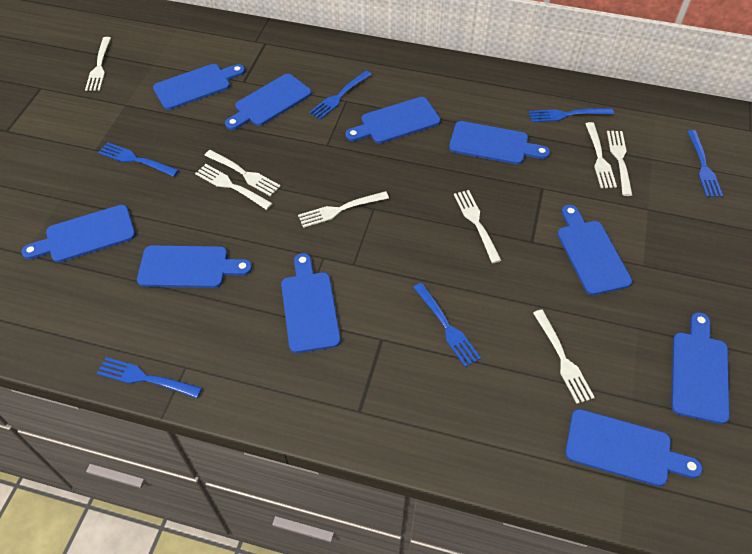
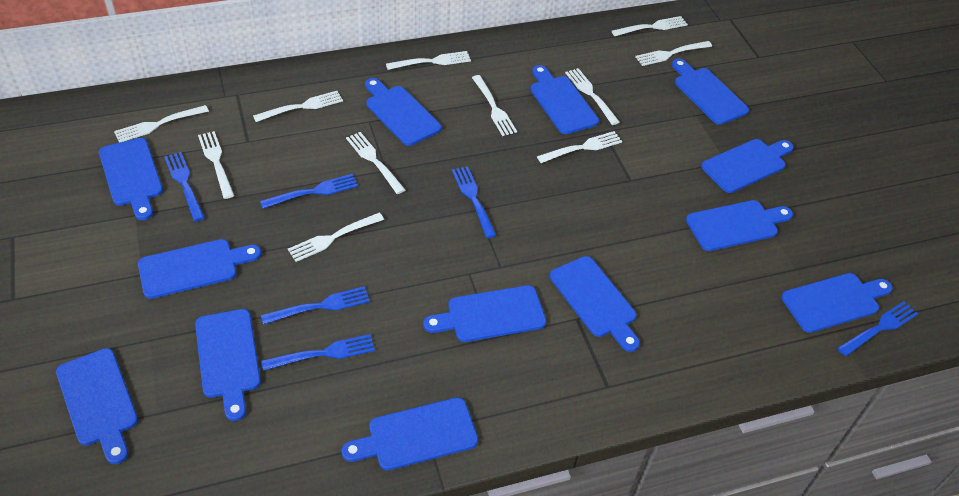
blue cutting board: [21,205,136,263] [137,245,252,288] [153,64,245,110] [225,74,312,130] [281,253,341,353] [345,97,441,143] [449,121,550,164] [557,205,632,295] [565,409,703,486] [671,312,730,424] = 10 -> [56,348,138,464] [99,138,163,220] [138,239,261,299] [195,309,261,421] [342,397,478,470] [365,78,441,146] [423,285,546,342] [530,65,599,134] [550,256,640,352] [672,59,749,125] [686,200,793,251] [701,139,794,193] [781,273,892,333] = 13
white fork: [85,37,111,91] [195,164,273,210] [204,150,281,196] [298,191,389,228] [454,190,502,263] [533,310,595,404] [585,122,617,188] [607,131,632,196] = 8 -> [114,105,209,143] [198,131,234,199] [253,91,343,122] [288,213,384,262] [346,132,405,194] [386,51,471,70] [472,75,517,136] [537,131,622,163] [565,68,620,125] [612,16,688,36] [635,41,712,66] = 11

